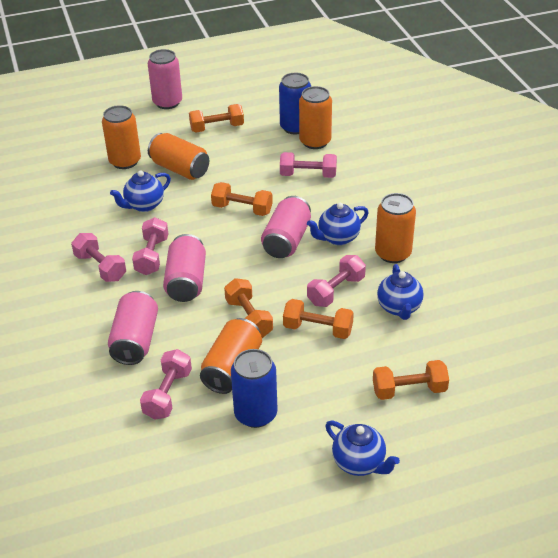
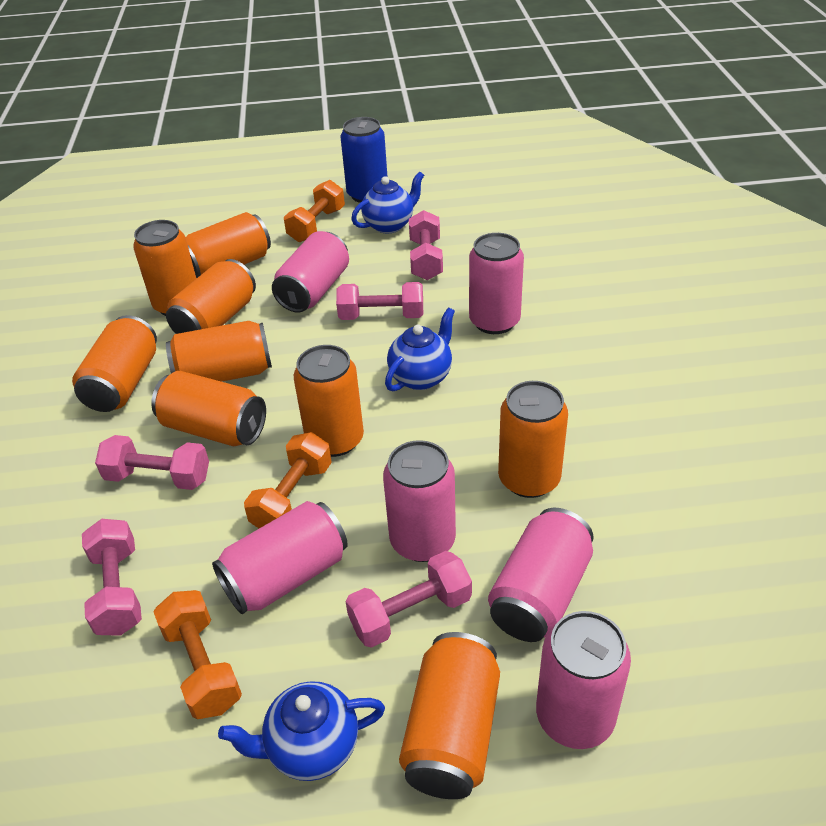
blue can: [231,349,278,428] [279,73,311,135] = 2 -> [340,117,387,203] = 1
blue teapot: [110,171,171,212] [307,203,369,245] [325,421,400,476] [377,264,424,320] = 4 -> [218,681,385,781] [351,171,424,233] [385,308,455,391] = 3
orange can: [102,105,141,169] [148,133,209,180] [200,318,262,394] [299,86,332,149] [375,193,416,263] = 5 -> [72,315,157,412] [133,220,197,316] [151,371,266,446] [166,259,256,334] [166,321,272,382] [186,212,271,278] [294,345,364,457] [399,632,500,799] [498,381,568,498] = 9
orange dumbbell: [189,104,244,133] [211,182,273,216] [224,278,273,338] [283,299,354,339] [373,360,449,400] = 5 -> [153,590,242,719] [244,432,332,528] [284,180,345,242] = 3
pink can: [108,291,158,365] [148,49,182,109] [163,234,206,302] [261,196,311,258] = 4 -> [212,501,348,614] [272,231,349,313] [383,440,456,562] [469,233,524,334] [488,508,594,642] [536,611,631,749] = 6

